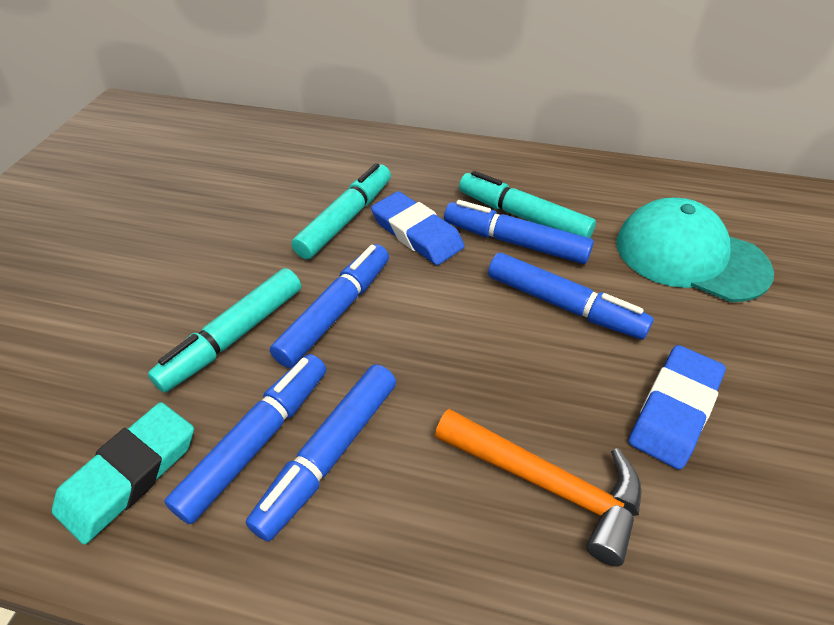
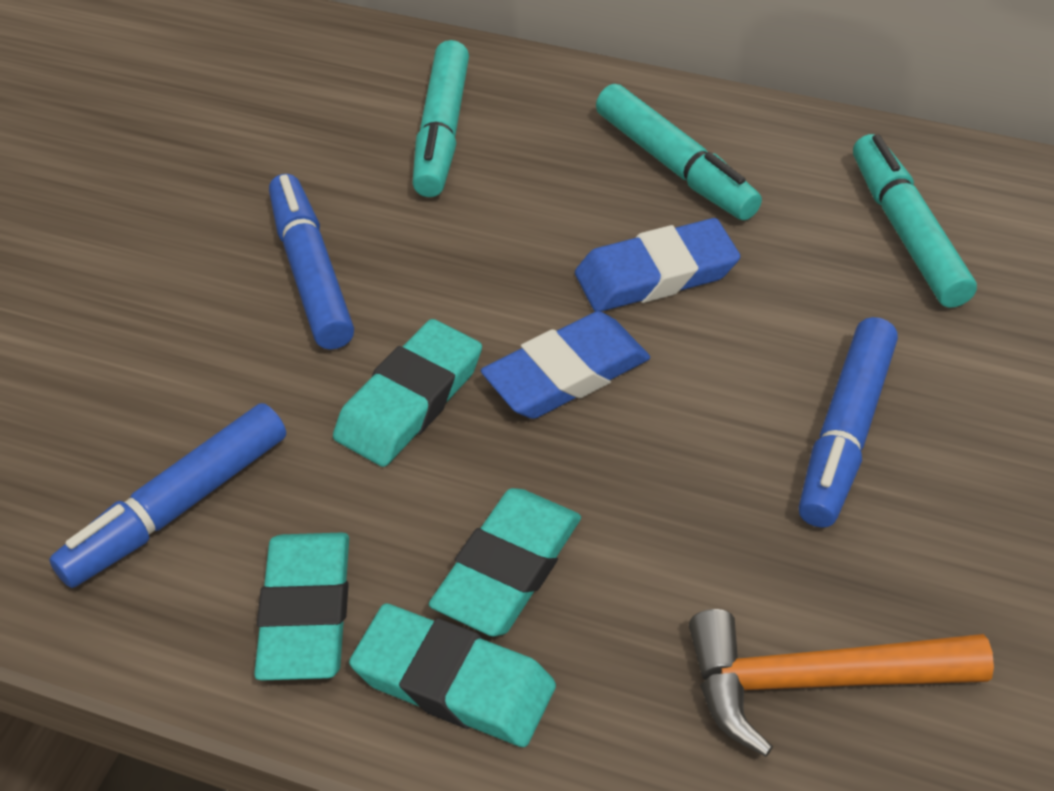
blue marker: [164,354,326,524] [246,364,396,541] [270,244,389,368] [444,200,594,264] [488,253,654,340] = 5 -> [49,403,286,588] [269,174,354,350] [799,317,898,528] = 3
turquoise cap: [616,198,774,302] = 1 -> none = 0
turquoise eraser: [52,402,194,545] = 1 -> [254,532,349,681] [333,319,482,467] [349,604,556,747] [429,488,581,637] = 4

